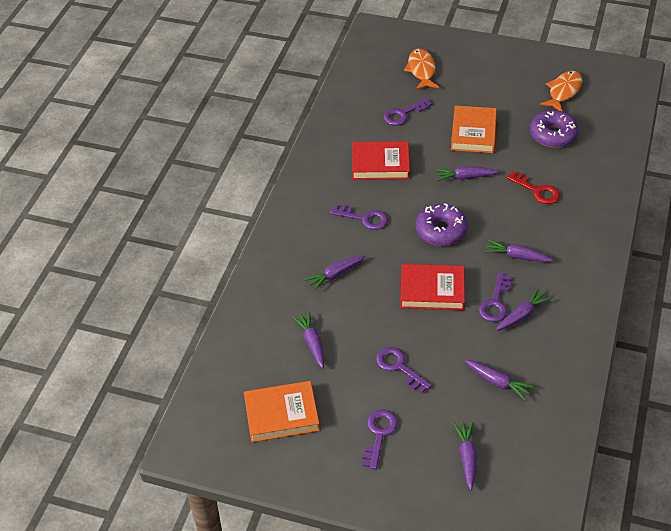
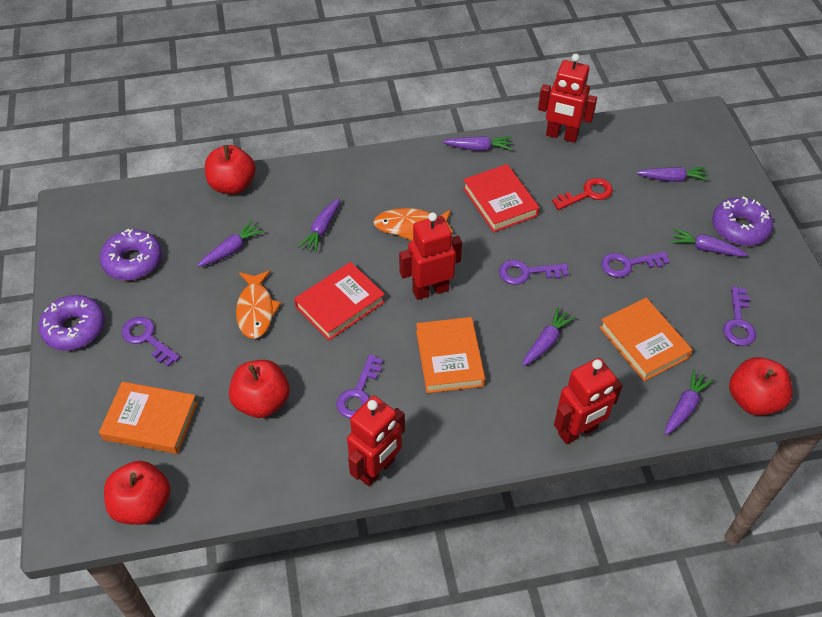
orange book: [244,381,320,442] [451,105,497,153] = 2 -> [99,382,198,454] [416,317,485,393] [599,298,692,381] = 3
purple donut: [416,203,468,246] [530,110,579,148] = 2 -> [39,295,105,351] [100,229,162,280] [712,197,773,246] = 3
red apple: none = 0 -> [104,461,170,525] [205,145,256,194] [229,360,290,418] [729,357,792,416] = 4
red robot: none = 0 -> [347,396,405,486] [399,212,462,300] [538,54,597,143] [554,358,623,444] = 4

